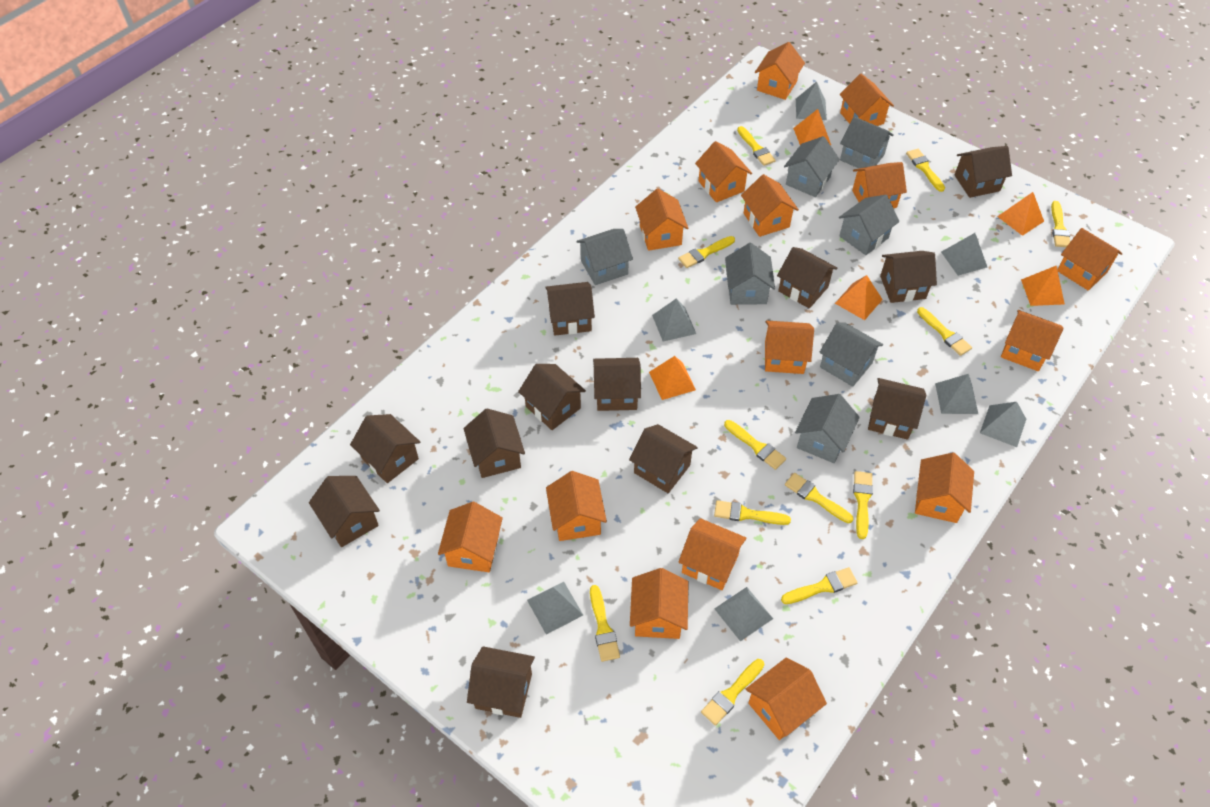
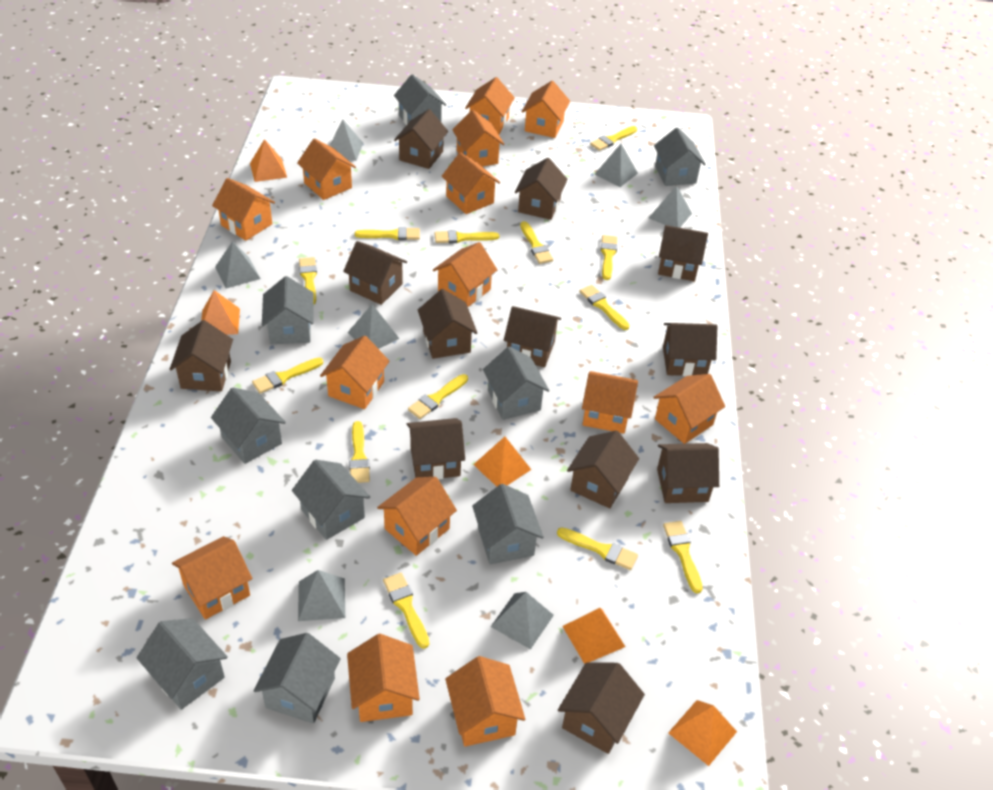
grey house: [576,229,633,285] [725,243,775,305] [784,136,840,197] [795,394,860,463] [819,323,883,387] [839,195,899,255] [840,116,894,168] = 7 -> [137,618,228,710] [211,387,286,464] [254,633,341,724] [262,276,313,344] [292,460,370,540] [394,74,446,125] [472,484,544,564] [483,346,549,420] [654,127,706,186] = 9
orange house: [438,502,503,572] [546,471,607,541] [630,568,689,639] [635,188,688,251] [678,518,747,590] [695,141,752,202] [741,174,799,237] [746,657,827,740] [755,42,805,100] [765,320,814,374] [840,74,894,126] [852,162,907,208] [915,453,974,523] [1001,310,1064,371] [1057,228,1123,291] = 15 -> [172,536,252,620] [212,178,275,241] [297,138,356,200] [320,336,390,409] [347,634,420,722] [377,477,457,556] [433,242,497,307] [442,152,500,214] [445,656,525,747] [452,110,504,166] [465,77,515,134] [522,81,570,138] [582,371,638,434] [653,374,725,444] = 14
yellow brush: [590,585,620,662] [678,236,735,268] [701,659,764,726] [714,500,791,525] [724,420,786,470] [737,126,776,166] [781,567,857,604] [785,473,853,523] [853,471,873,539] [906,149,945,192] [917,307,972,356] [1051,201,1070,247] = 12 -> [252,358,323,394] [299,257,317,305] [349,421,370,483] [355,227,420,240] [383,573,429,649] [408,374,468,419] [434,230,500,243] [520,221,553,264] [557,527,638,570] [580,285,630,330] [590,126,637,151] [601,235,617,280] [663,521,703,593] = 13

